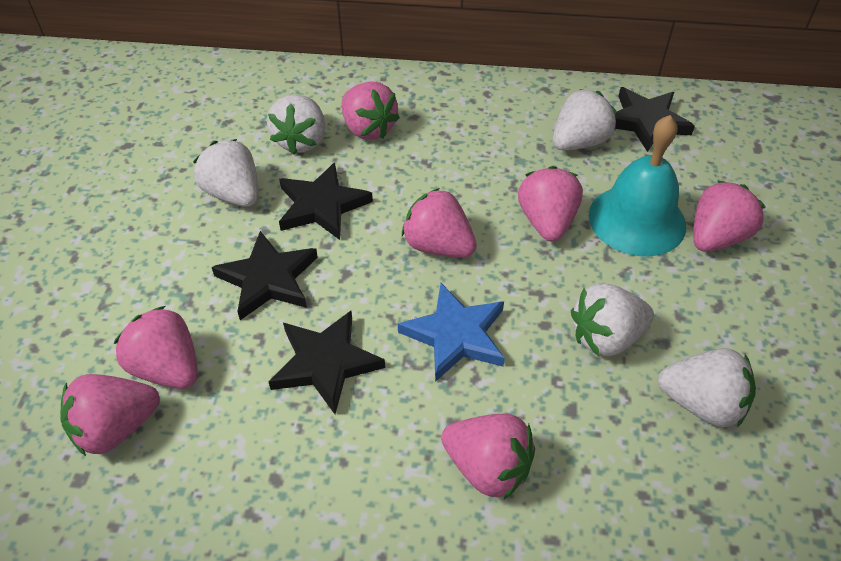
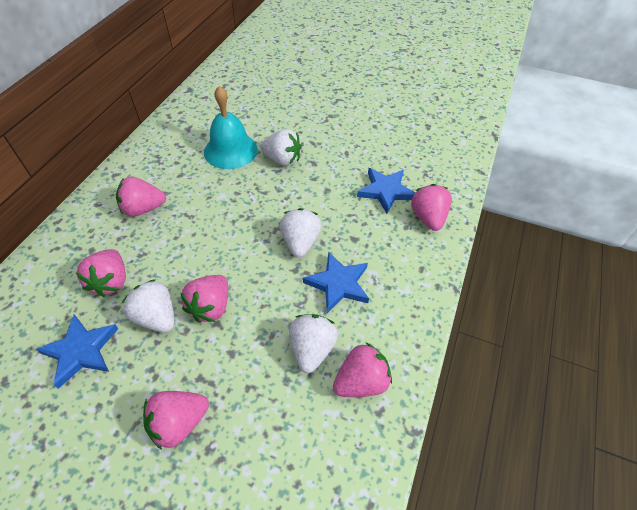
black star: [212,231,318,320] [268,311,385,414] [279,163,373,240] [615,87,695,152] = 4 -> none = 0
blue star: [398,283,505,382] = 1 -> [36,314,118,389] [303,252,369,313] [357,168,415,214] = 3
pink strawberry: [60,374,160,456] [113,306,198,389] [342,82,400,140] [402,188,477,258] [441,414,535,499] [518,166,583,242] [693,180,766,252] = 7 -> [76,249,126,297] [116,176,166,217] [143,391,209,450] [181,275,228,322] [333,343,392,397] [411,184,452,231] = 6
white strawberry: [193,139,258,207] [267,95,325,155] [553,89,616,151] [571,283,654,357] [658,348,756,428] = 5 -> [122,279,175,333] [261,129,302,166] [280,208,321,258] [289,314,338,373] = 4

